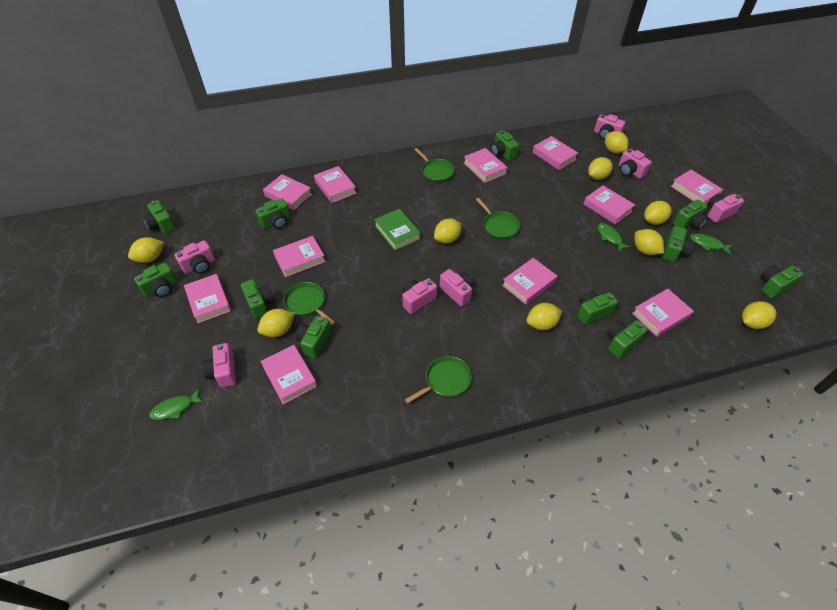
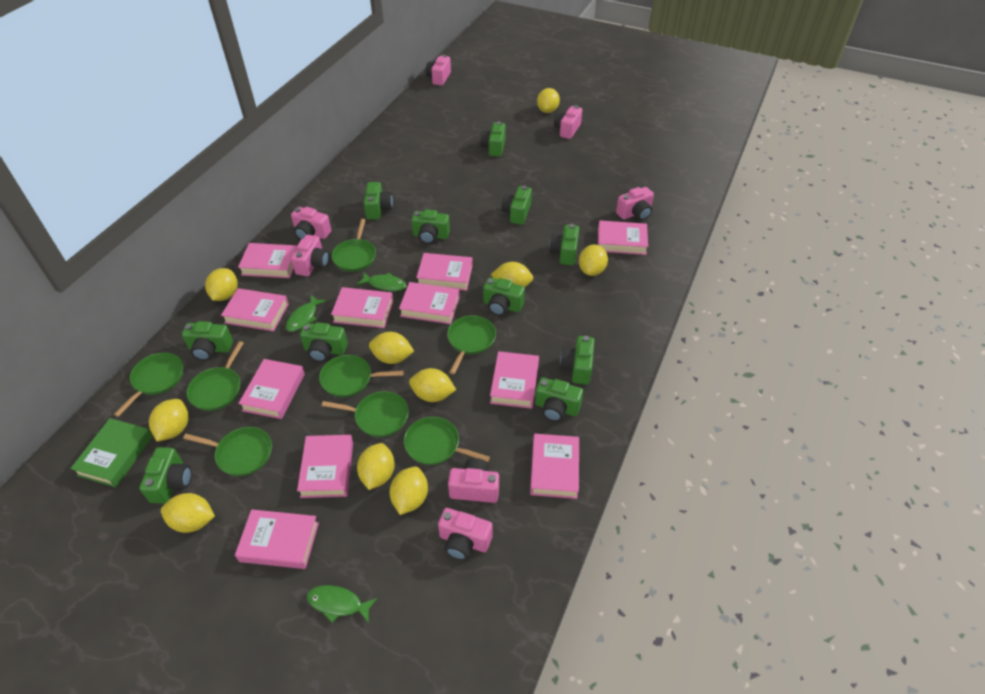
green pan: [283,282,335,325] [405,356,472,404] [414,148,455,182] [476,198,520,239] = 4 -> [114,352,183,417] [183,427,272,476] [186,341,244,411] [319,355,403,397] [322,391,409,437] [332,219,376,272] [404,417,490,465] [447,315,496,374] = 8
yellow lemon: [128,237,164,263] [257,309,295,337] [434,218,462,243] [526,303,562,330] [588,157,613,180] [605,131,629,154] [634,229,664,255] [644,201,672,225] [742,301,776,329] = 9 -> [149,399,188,441] [161,493,215,533] [205,268,238,301] [357,443,395,490] [369,332,414,364] [390,466,428,515] [409,368,456,402] [491,262,533,287] [537,88,560,113] [579,245,608,276] = 10

